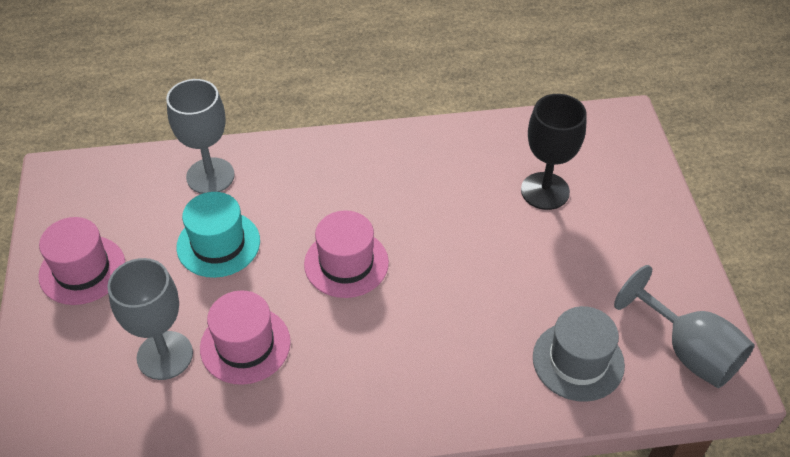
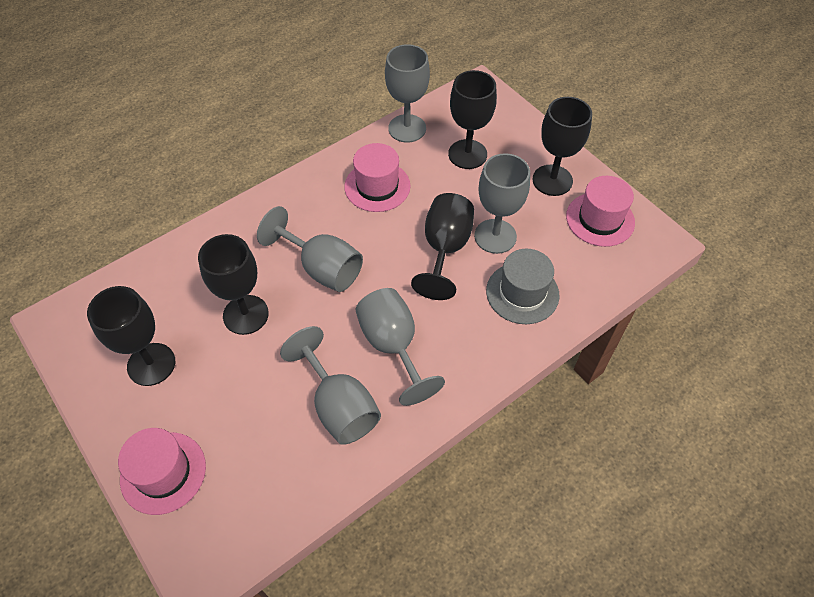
black goblet: [521,94,587,210] = 1 -> [87,286,175,386] [198,234,269,335] [411,193,474,300] [448,70,497,169] [533,97,592,196] = 5
grey goblet: [107,258,193,380] [166,79,235,194] [614,265,754,388] = 3 -> [257,206,363,292] [280,326,381,445] [355,288,445,406] [385,44,430,143] [474,153,530,254] = 5
turquoise hat: [176,192,260,278] = 1 -> none = 0

